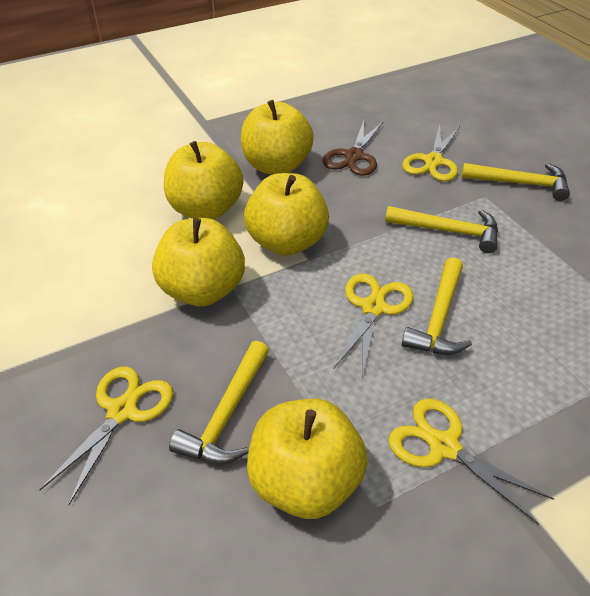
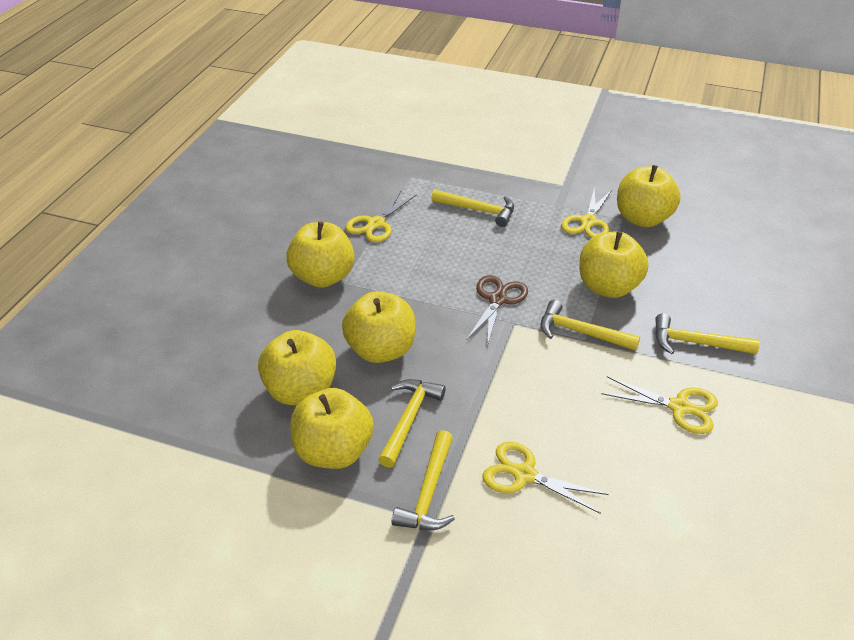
yellow apple: [152,218,245,307] [164,141,243,220] [241,100,314,175] [244,173,329,256] [247,399,368,519] = 5 -> [258,330,336,405] [286,221,355,288] [290,388,373,469] [342,291,415,363] [579,231,649,298] [617,165,681,227] = 6
yellow hammer: [169,341,269,464] [385,206,498,253] [402,257,472,355] [461,163,570,201] = 4 -> [378,379,446,468] [392,430,455,530] [431,189,514,227] [540,300,640,351] [655,313,760,354] = 5

